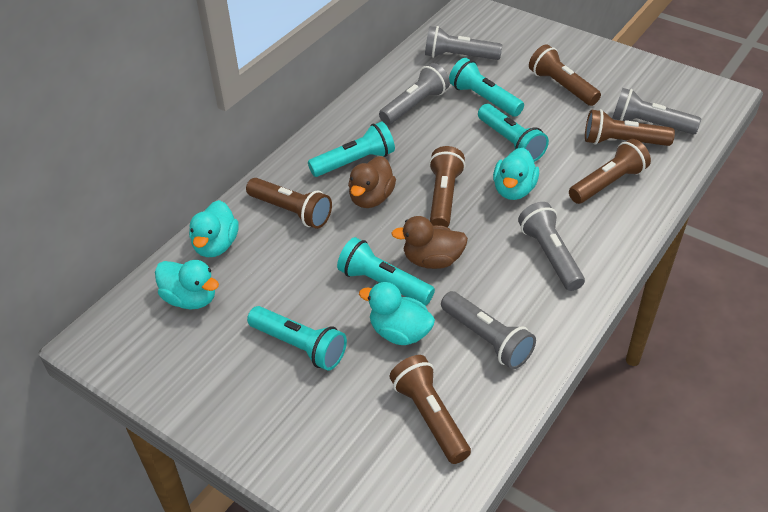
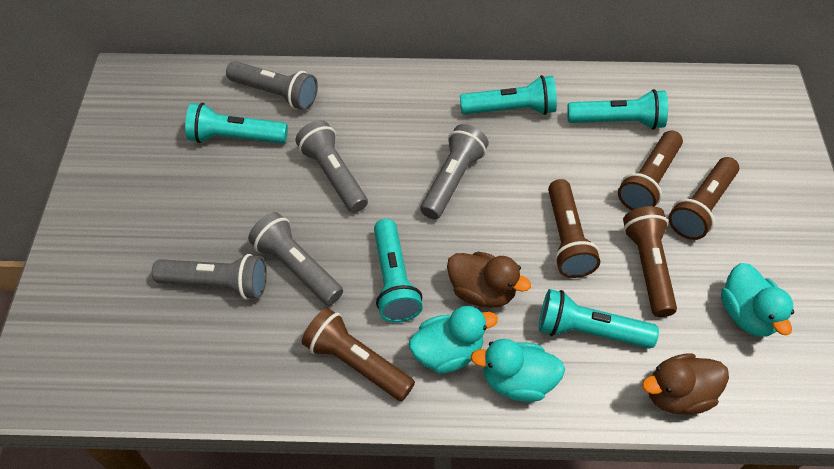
brown flashlight: [246,178,332,229] [390,355,471,464] [429,146,465,227] [529,44,601,106] [569,139,651,204] [585,109,675,146] = 6 -> [302,308,415,401] [548,179,600,278] [618,130,683,210] [623,206,677,317] [669,157,739,240] = 5
turquoise duck: [155,260,219,309] [189,200,238,257] [359,282,435,345] [493,148,539,200] = 4 -> [409,306,498,374] [471,339,565,402] [721,263,794,337] = 3

